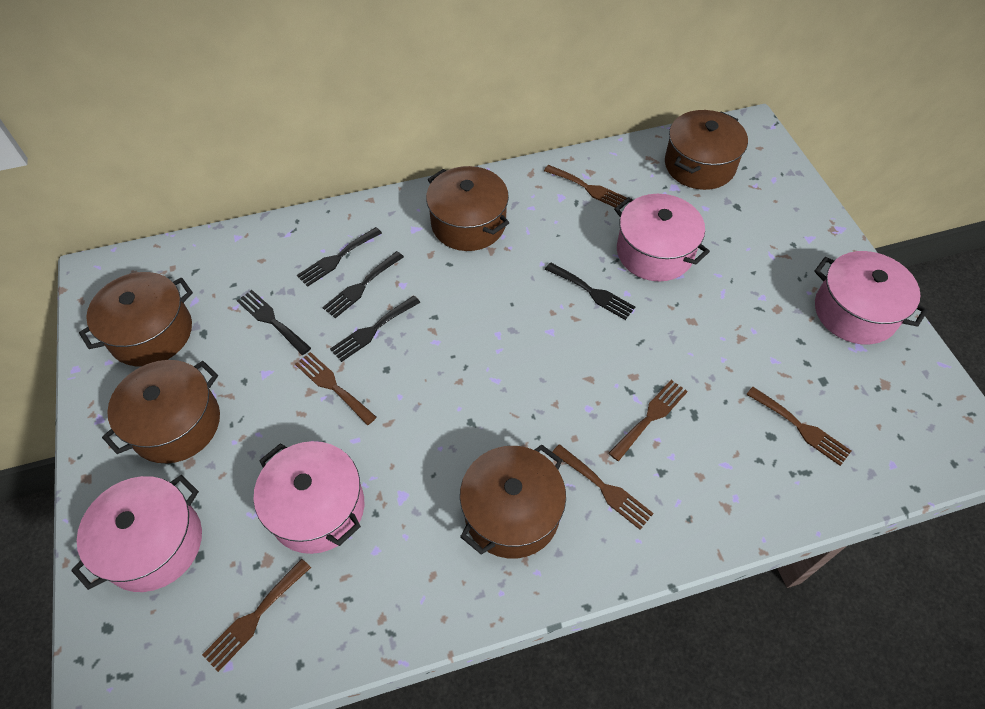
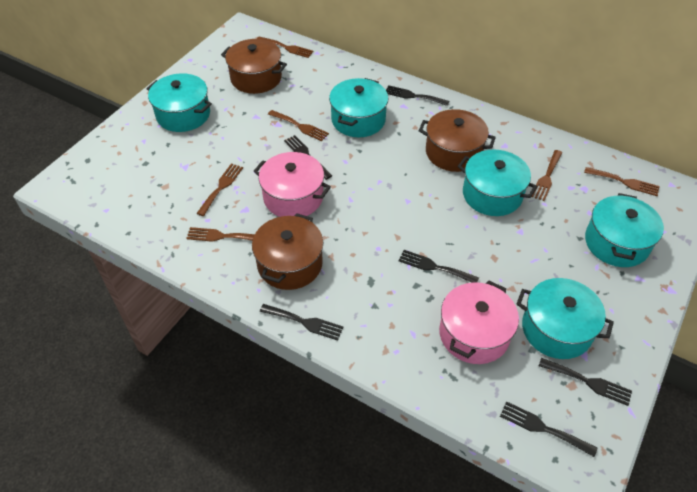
black fork: [237,290,311,355] [297,227,382,287] [322,251,404,318] [330,296,420,362] [545,262,635,320] = 5 -> [260,304,344,340] [284,135,332,180] [386,85,449,106] [399,250,479,283] [500,401,597,457] [539,358,632,406] = 6
brown pot: [79,272,193,367] [102,360,220,463] [426,166,509,251] [460,444,566,559] [665,110,748,190] = 5 -> [221,39,287,94] [252,213,323,290] [419,109,496,172] = 3
pink pot: [71,475,202,592] [254,441,364,554] [614,194,710,281] [814,251,928,344] = 4 -> [254,152,331,217] [439,281,519,364] = 2
turquoise pot: none = 0 -> [146,73,212,132] [329,78,388,137] [458,150,537,216] [517,278,614,359] [585,193,664,267] = 5

